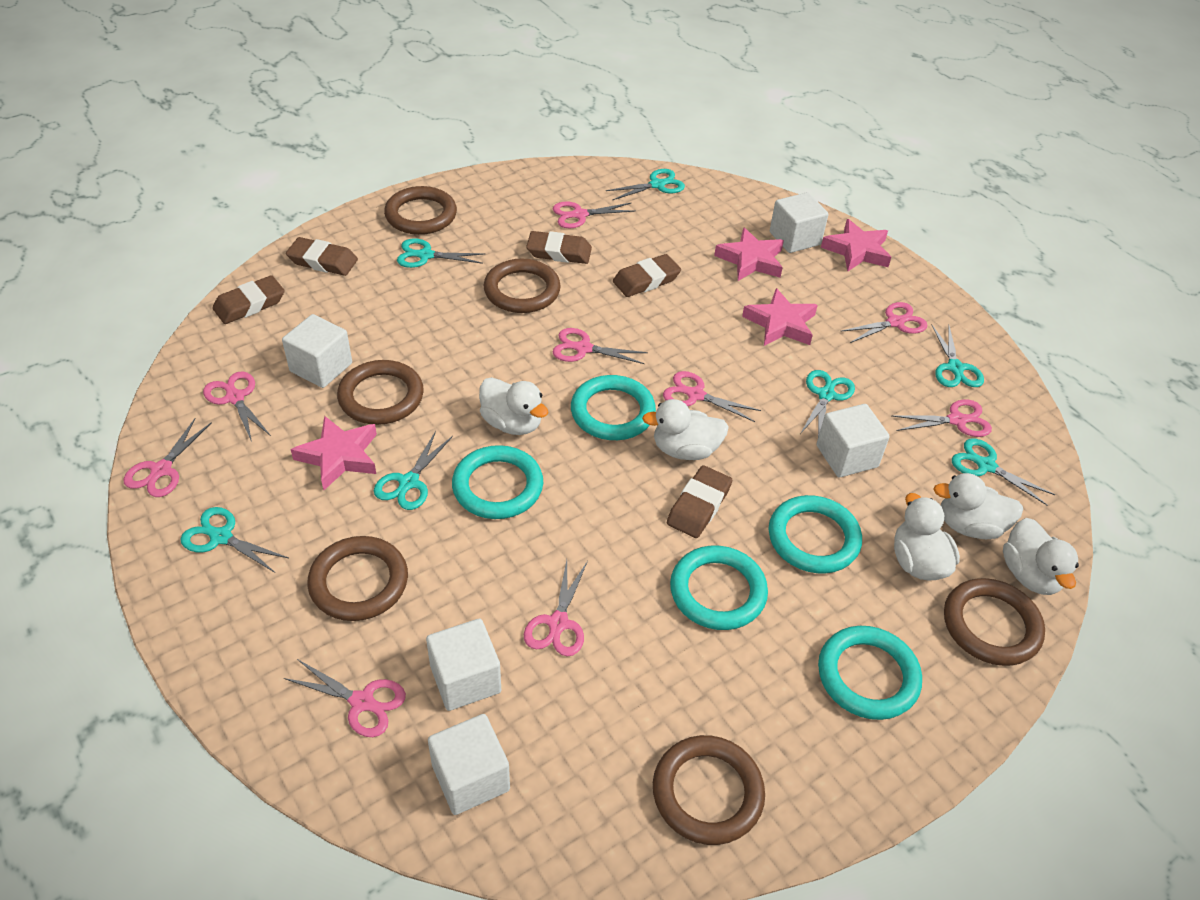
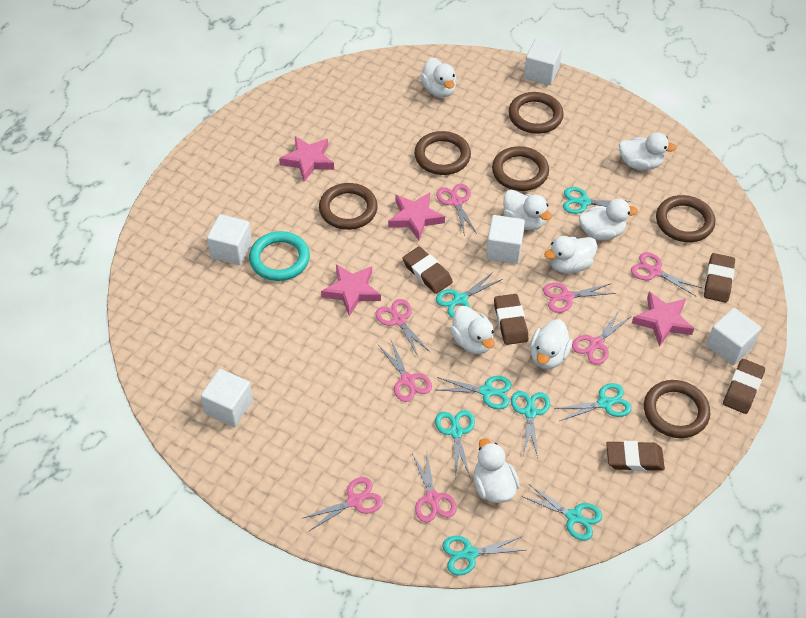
pink scissors: [123,418,212,497] [203,371,271,442] [284,659,406,737] [524,560,588,656] [552,328,648,364] [553,202,635,229] [663,371,761,422] [840,302,928,343] [892,399,992,437] = 9 -> [303,477,383,531] [375,299,431,358] [379,340,432,402] [412,449,457,523] [436,184,477,236] [543,283,616,313] [572,310,630,365] [631,252,702,296] = 8
turquoise ring: [452,445,543,519] [571,375,656,440] [670,545,768,630] [769,495,862,573] [818,626,922,720] = 5 -> [249,231,310,281] = 1
turquoise scissors: [180,507,288,573] [374,431,453,510] [397,238,485,268] [606,169,685,200] [800,370,855,437] [932,324,984,387] [952,438,1055,506] = 7 -> [435,410,475,478] [436,271,502,318] [437,376,512,409] [442,536,525,576] [511,391,550,458] [521,484,602,541] [554,383,632,421] [563,187,630,214] = 8
white duck: [479,377,549,435] [642,399,729,460] [894,493,960,581] [933,473,1023,539] [1003,518,1079,595] = 5 -> [420,58,456,98] [450,306,495,354] [473,438,520,503] [503,190,552,230] [530,319,572,369] [544,236,597,274] [579,199,638,240] [619,132,676,170] = 8

